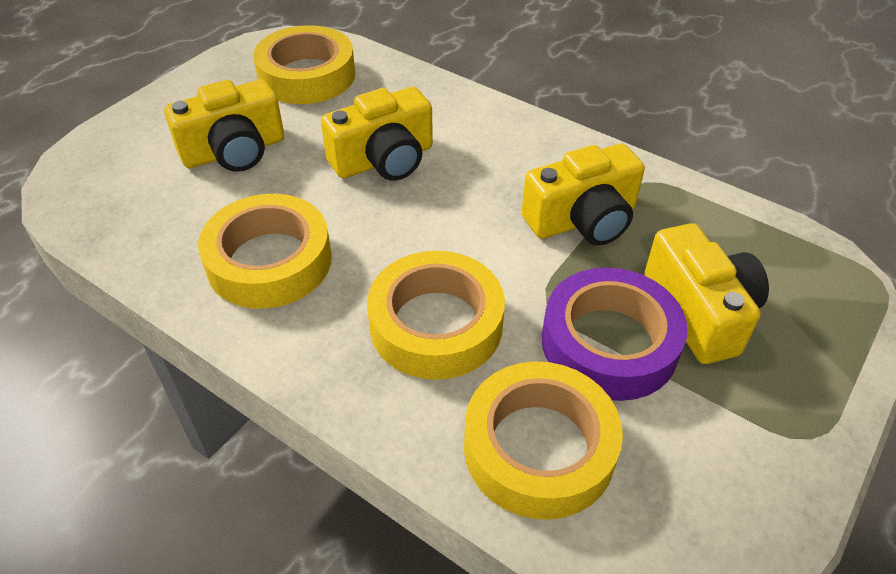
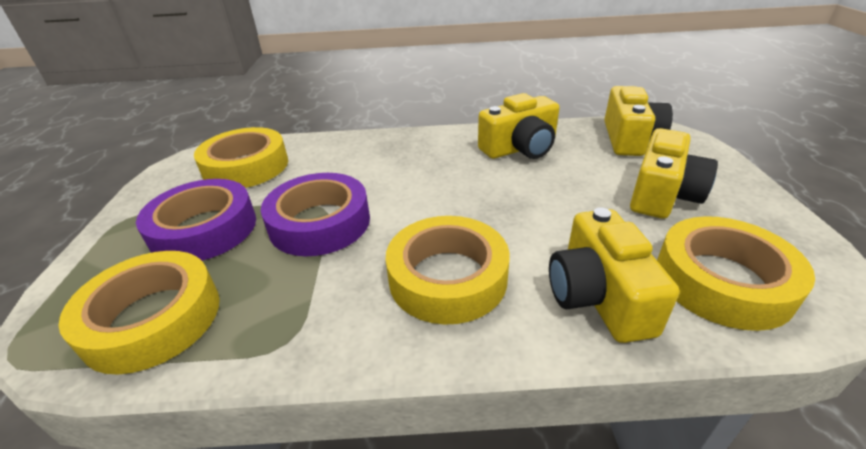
purple tape: [542,268,688,401] = 1 -> [136,179,256,261] [261,173,370,256] = 2

